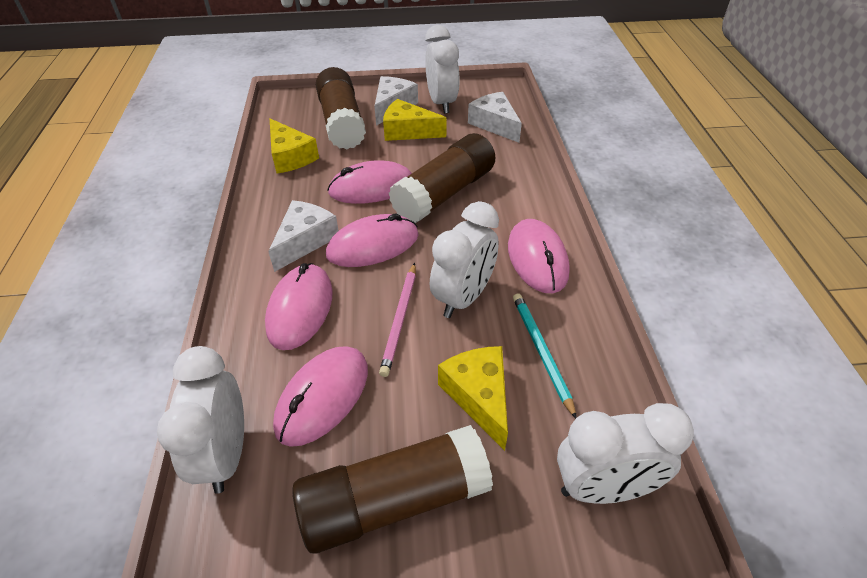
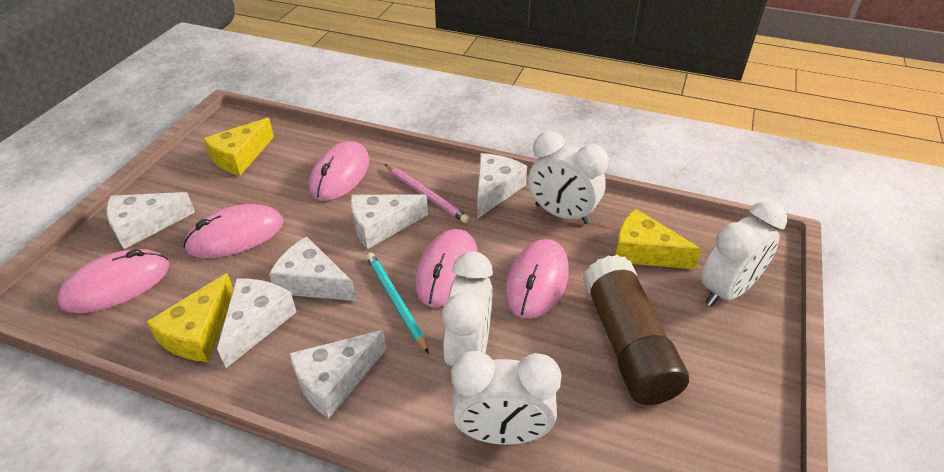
brown glue stick: [292,425,493,554] [316,67,366,150] [389,133,495,223] = 3 -> [583,255,689,405] = 1
white cheese: [268,200,339,272] [374,76,418,126] [468,92,522,143] = 3 -> [106,192,195,249] [217,278,297,368] [269,237,356,301] [290,330,386,419] [351,194,428,249] [477,153,527,219] = 6

